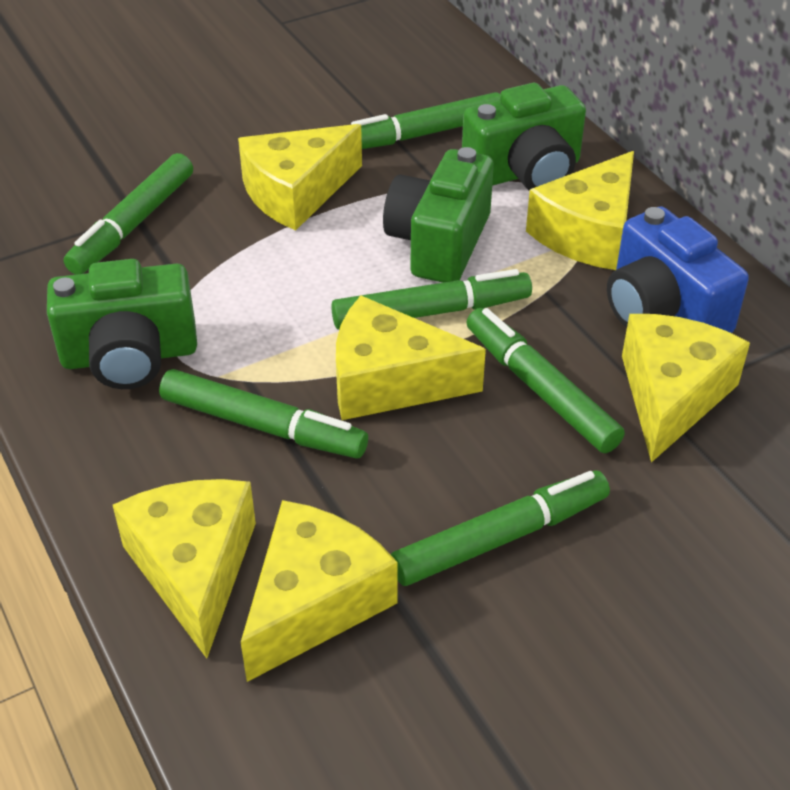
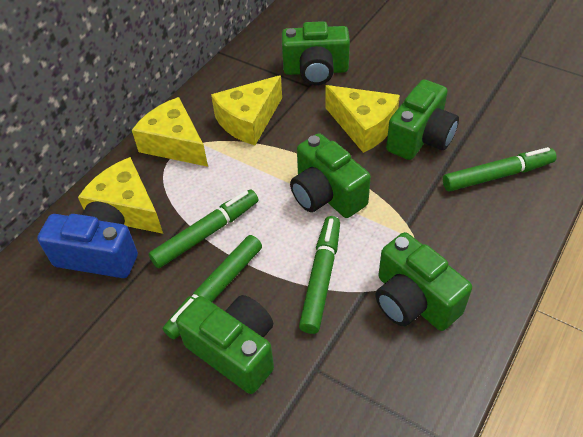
green camera: [47,259,197,389] [383,147,494,283] [462,83,586,191] = 3 -> [176,295,274,394] [282,21,350,85] [290,133,371,218] [375,232,472,331] [386,79,459,160] = 5
green marker: [64,153,193,275] [159,369,368,459] [331,269,532,330] [351,92,500,149] [390,470,610,586] [466,308,625,453] = 6 -> [149,189,259,268] [163,235,262,339] [299,216,340,334] [443,147,557,192] = 4
yellow cheese: [113,479,256,658] [238,124,362,231] [241,500,398,682] [336,296,486,420] [526,151,634,270] [622,314,750,463] = 6 -> [78,157,163,234] [132,97,208,167] [211,75,282,145] [325,85,400,153] = 4

